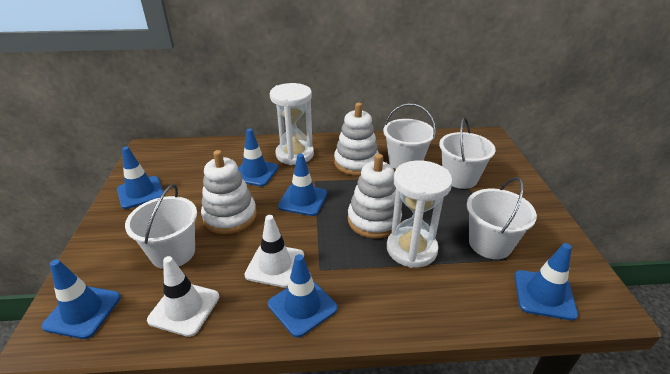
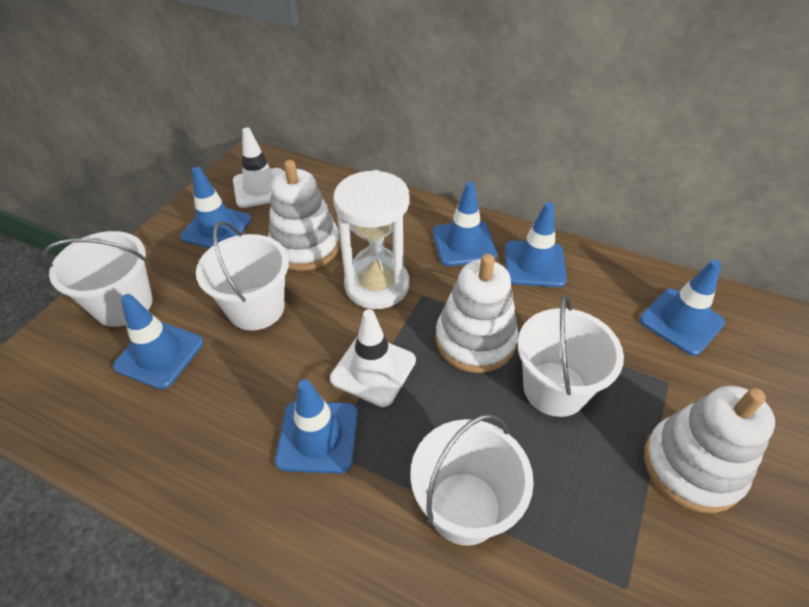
white hourglass: [270,83,314,165] [387,160,453,268] = 2 -> [333,170,410,309] = 1

